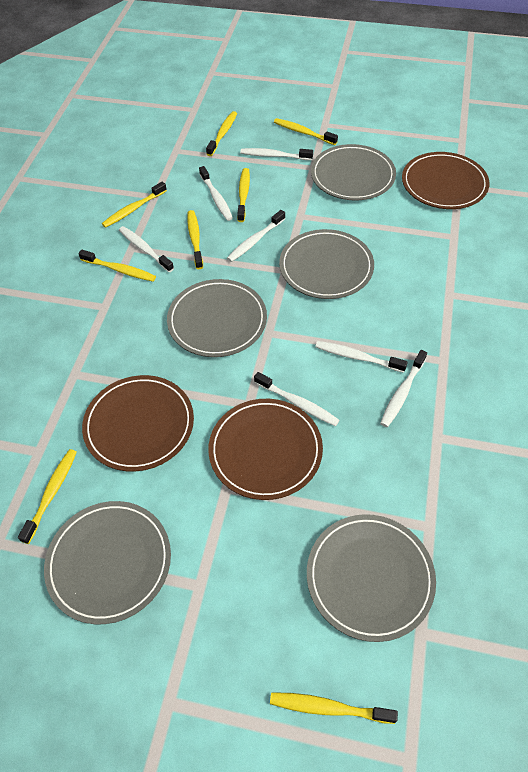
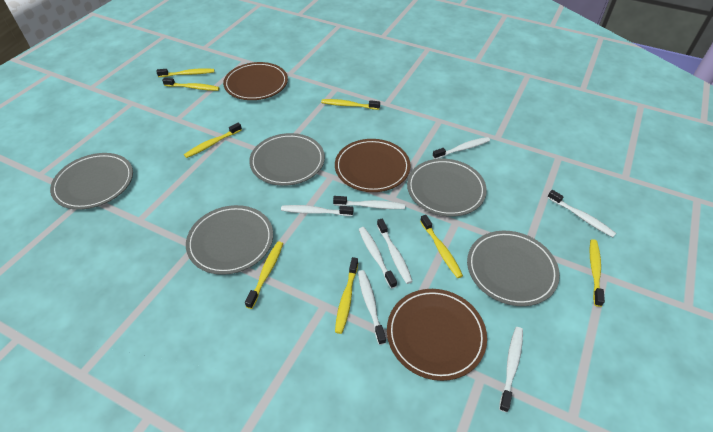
white toothbrush: [119,226,174,272] [199,166,233,221] [227,210,285,262] [240,148,313,160] [254,372,340,426] [315,341,408,373] [380,350,427,427] = 7 -> [281,205,353,216] [333,196,405,209] [358,270,386,345] [359,227,397,289] [377,218,413,284] [432,137,490,159] [499,327,523,412] [547,190,616,237] = 8

